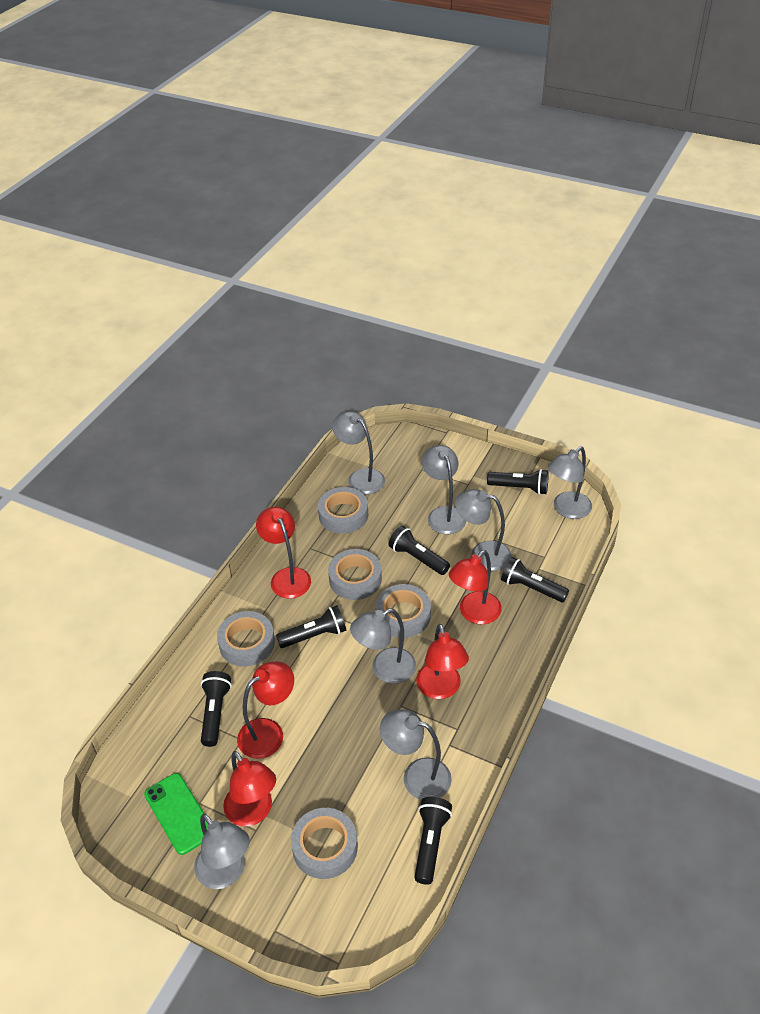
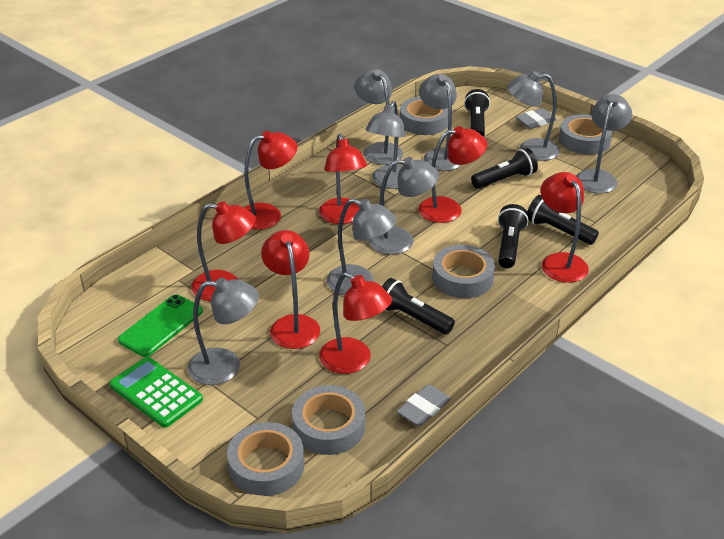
black flashlight: [201,671,232,747] [276,605,346,648] [388,526,450,575] [414,797,452,885] [487,469,549,495] [501,557,569,602] = 6 -> [382,278,455,334] [464,89,490,137] [471,148,538,189] [498,204,529,268] [527,195,599,245] = 5
green calculator: none = 0 -> [110,357,203,428] = 1
grey eraser: none = 0 -> [397,385,451,426] [516,108,557,129] = 2
grey lamp: [194,814,250,889] [332,411,385,495] [350,608,416,684] [380,710,452,800] [422,445,466,534] [455,489,512,571] [548,446,592,519] = 7 -> [188,277,259,385] [327,198,397,295] [355,69,403,165] [366,101,406,189] [369,157,439,255] [419,74,461,171] [507,71,560,161] [577,94,632,194] = 8
red lamp: [223,751,276,826] [237,661,294,759] [256,507,311,599] [416,624,469,699] [449,550,502,624] = 5 -> [191,201,256,301] [244,131,297,230] [261,230,320,349] [319,134,367,224] [319,272,392,374] [418,126,487,223] [541,172,589,283] = 7

